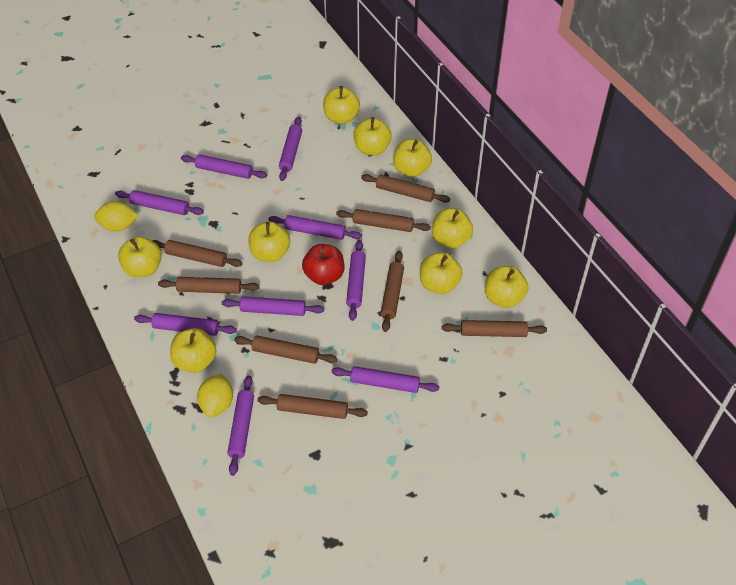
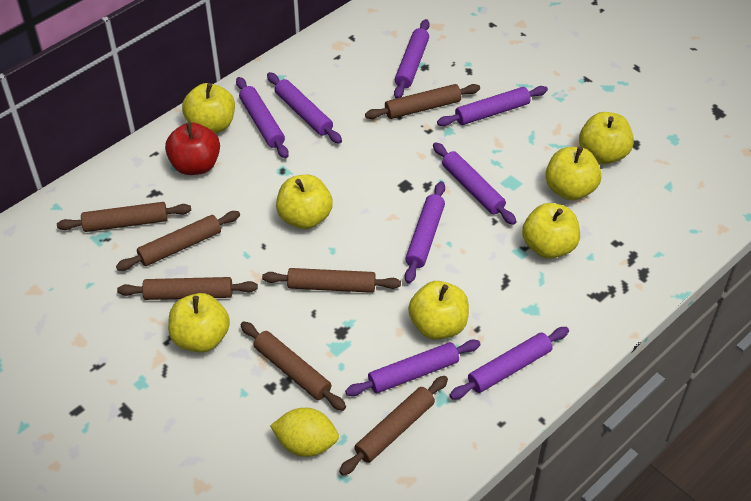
brown rolling pin: [153,240,242,267] [158,277,259,294] [234,335,337,364] [257,394,368,419] [336,209,431,232] [361,174,450,203] [381,251,404,332] [442,320,547,337] = 8 -> [57,202,191,232] [116,211,240,271] [117,277,258,300] [241,322,346,411] [262,268,401,293] [339,376,448,475] [365,84,480,119] = 7
purple rolling pin: [115,190,204,215] [134,313,237,336] [181,154,267,179] [222,296,324,316] [227,375,254,476] [268,215,362,240] [279,117,302,181] [331,366,439,393] [346,240,366,321] = 9 -> [236,77,289,158] [267,72,342,144] [345,339,481,396] [394,19,430,99] [405,181,445,283] [433,142,517,225] [437,86,548,126] [450,327,569,399] = 8
yellow apple: [118,236,162,277] [170,328,216,373] [249,221,290,262] [323,86,360,124] [353,117,392,155] [393,139,432,177] [420,252,463,294] [432,208,473,248] [485,266,528,308] = 9 -> [168,293,230,353] [182,83,235,133] [276,175,333,229] [408,281,469,340] [522,203,580,259] [545,147,602,200] [579,112,634,164] = 7
yellow lemon: [94,201,138,231] [197,374,233,417] = 2 -> [270,408,339,457] = 1

